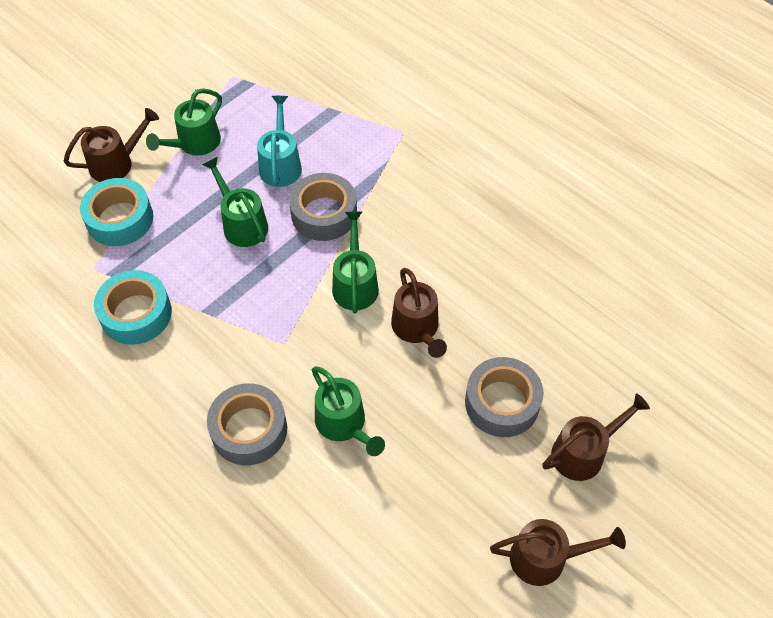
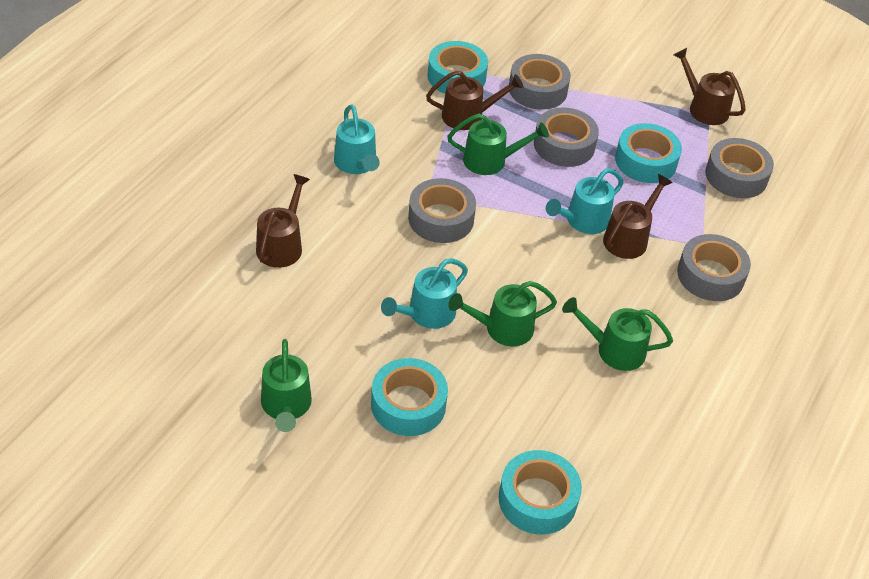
grey tape: [207,383,287,465] [289,173,357,241] [465,357,544,437] = 3 -> [408,178,476,243] [509,54,571,110] [534,108,599,167] [677,234,751,301] [705,138,774,198] = 5
turquoise tape: [80,178,153,246] [94,270,172,345] = 2 -> [371,358,448,436] [427,41,488,94] [498,450,582,534] [615,123,682,183] = 4
turquoise watering can: [257,96,302,187] = 1 -> [334,104,380,174] [381,258,468,329] [546,168,624,234] = 3

